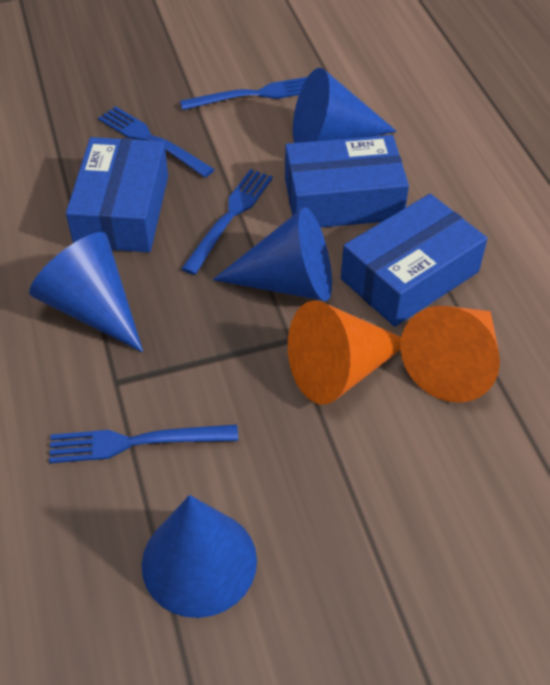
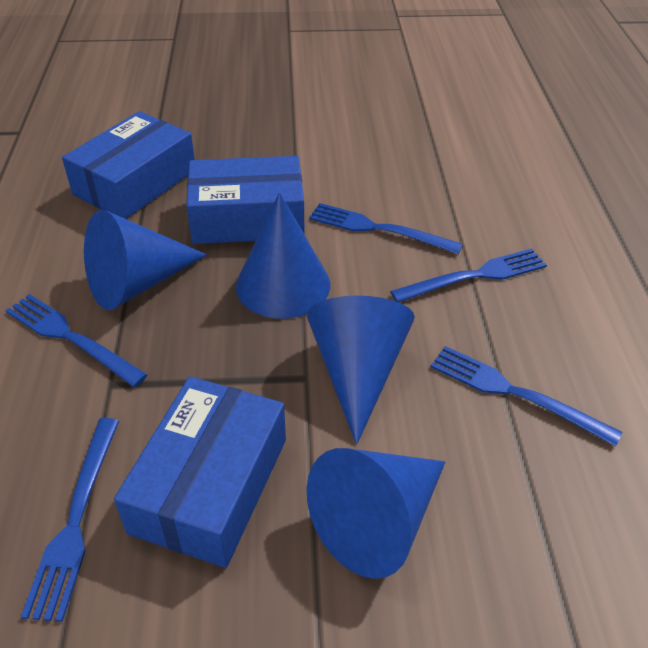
blue fork: [49,424,238,463] [98,106,215,177] [180,77,307,110] [181,169,273,275] = 4 -> [5,294,147,387] [21,418,119,622] [309,203,463,254] [390,248,547,302] [430,346,623,447] = 5
orange cone: [288,300,401,405] [400,306,500,403] = 2 -> none = 0

